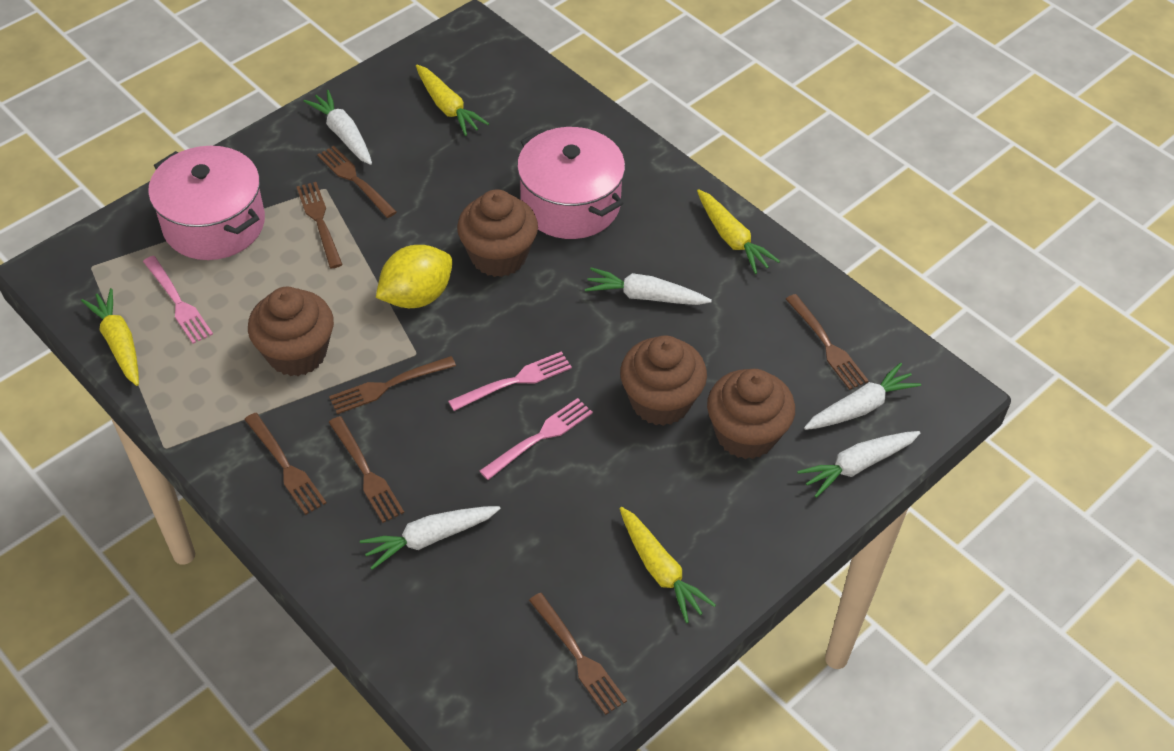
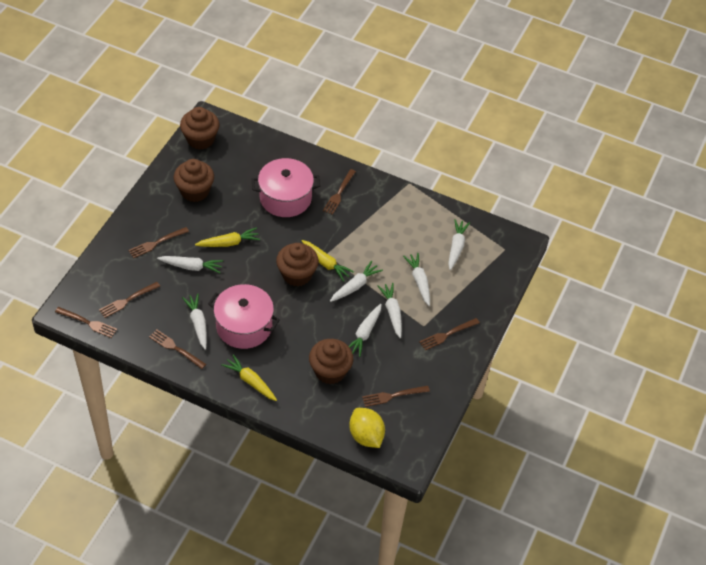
pink fork: [143,256,213,344] [448,351,572,411] [480,398,593,480] = 3 -> none = 0
white carrot: [303,90,372,165] [360,506,500,570] [585,267,712,305] [797,431,921,498] [804,363,921,430] = 5 -> [157,256,223,273] [182,294,207,350] [330,261,383,302] [349,304,382,357] [378,283,402,338] [403,253,430,306] [448,219,470,270] = 7
yellow carrot: [81,288,139,386] [416,65,489,136] [619,507,716,623] [697,189,780,274] = 4 -> [195,227,260,247] [221,354,277,401] [302,240,354,282] = 3

